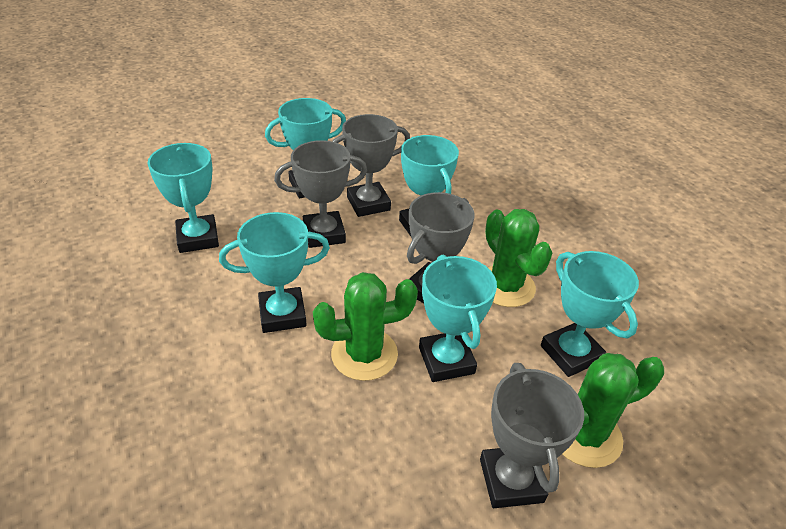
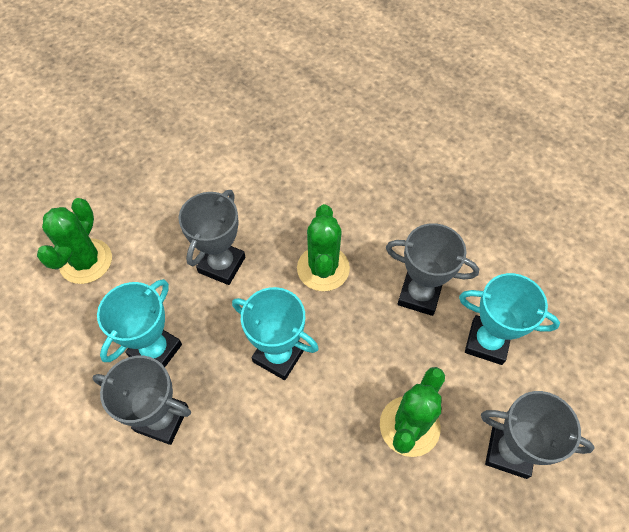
turquoise trophy: [148,143,219,253] [219,212,330,333] [265,98,346,198] [399,135,459,238] [419,254,497,382] [541,251,639,377] = 6 -> [97,279,182,367] [232,287,319,380] [459,273,560,365] = 3

